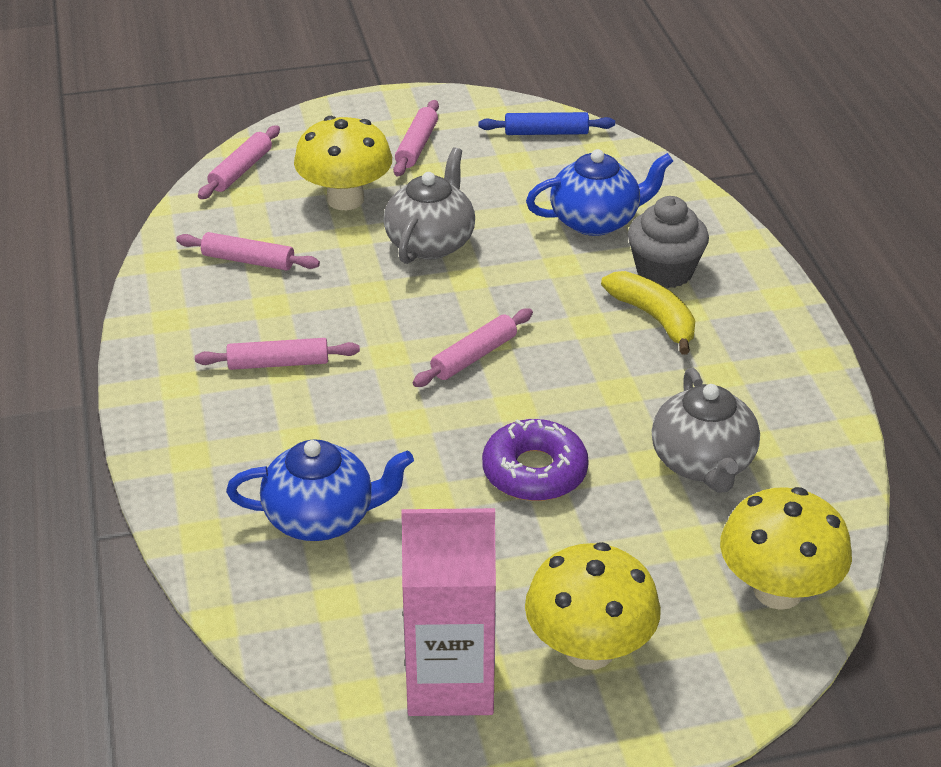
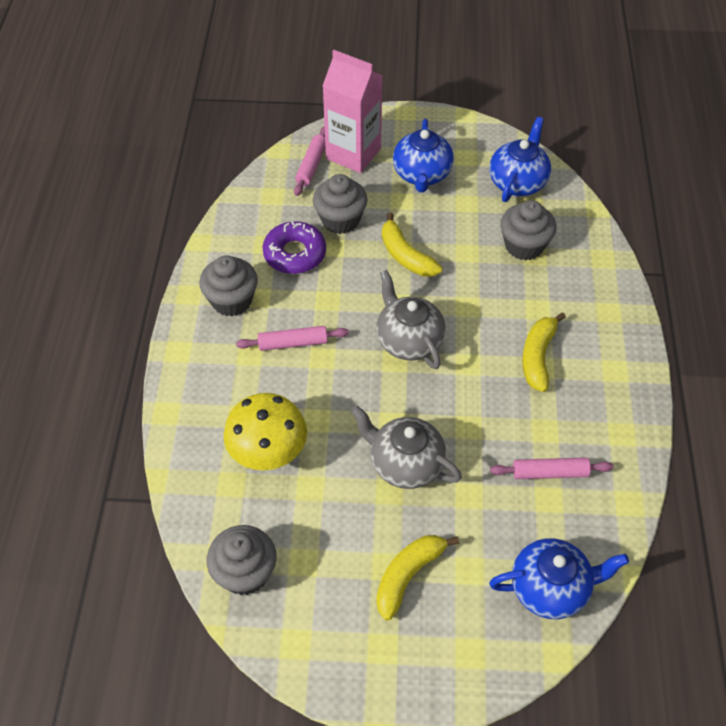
blue rolling pin: [479,112,615,135] = 1 -> none = 0
blue teapot: [226,439,414,541] [526,149,673,236] = 2 -> [393,119,454,192] [489,117,551,202] [489,538,629,619] = 3
grey cupcake: [628,196,709,288] = 1 -> [199,255,258,317] [207,525,277,595] [313,174,368,234] [500,200,556,261] = 4
pink rolling pin: [176,232,320,270] [195,338,360,370] [198,125,280,199] [393,100,439,176] [413,308,533,387] = 5 -> [236,326,349,351] [294,126,325,196] [490,457,613,479] = 3
yellow banana: [601,271,695,355] = 1 -> [376,535,459,621] [382,212,442,277] [522,312,566,392] = 3
yellow mushroom: [294,116,392,210] [525,542,661,670] [720,487,852,610] = 3 -> [224,393,307,470] = 1

